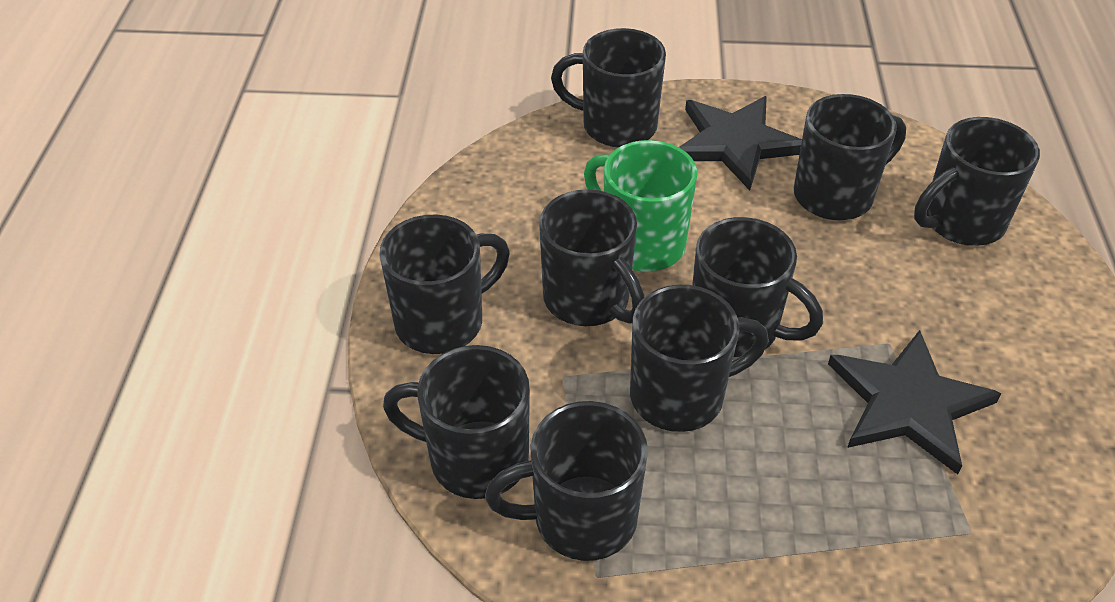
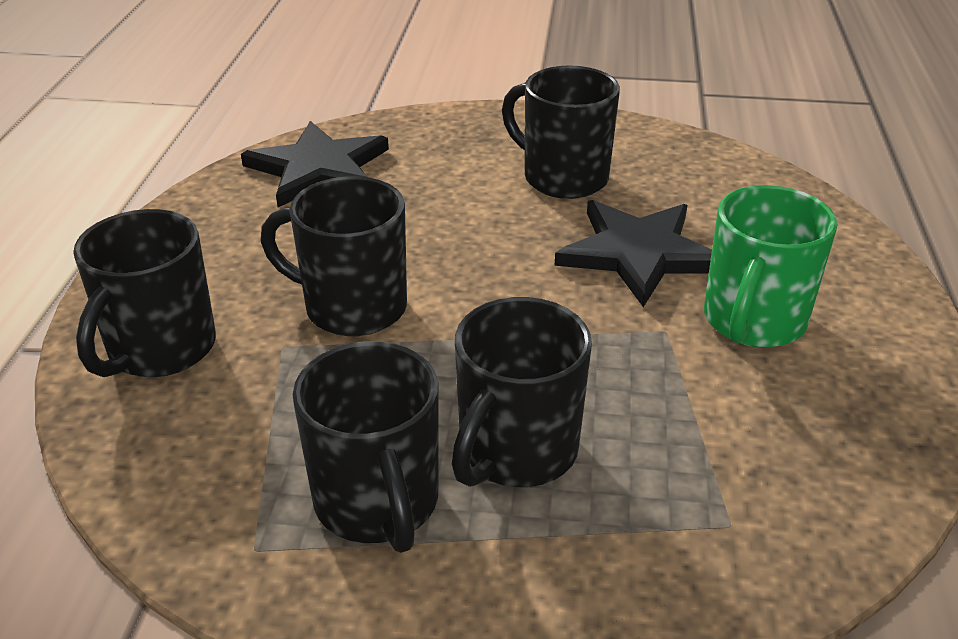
black mug: [379,214,510,354] [383,345,530,499] [485,401,648,561] [539,189,645,326] [551,28,666,148] [630,285,769,432] [692,217,823,357] [794,94,906,220] [914,117,1040,246] = 9 -> [73,209,216,377] [260,176,407,336] [293,341,439,553] [452,297,592,487] [502,65,620,199] = 5

